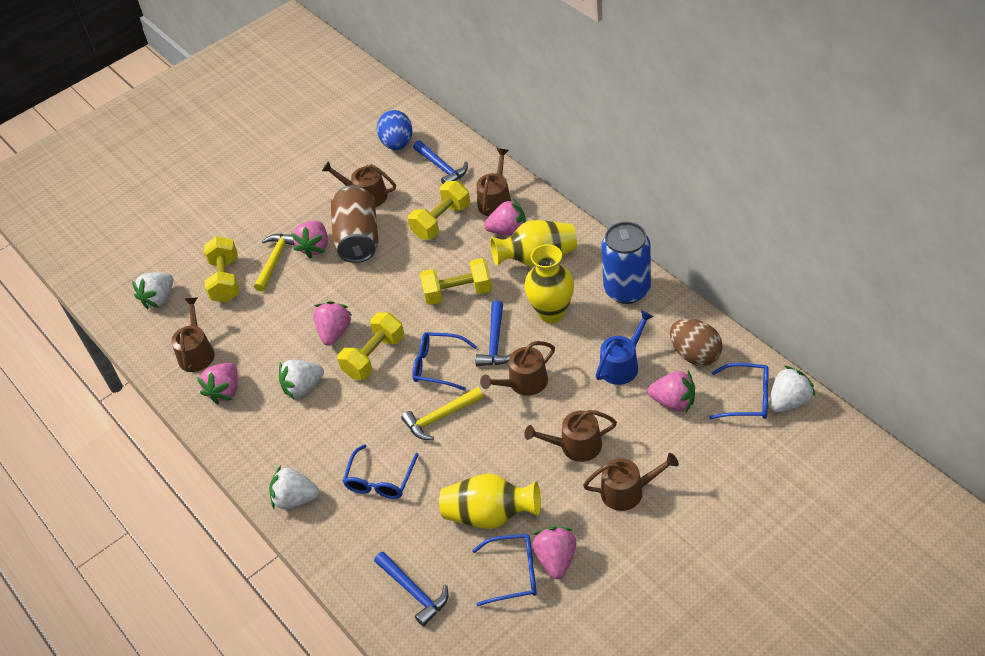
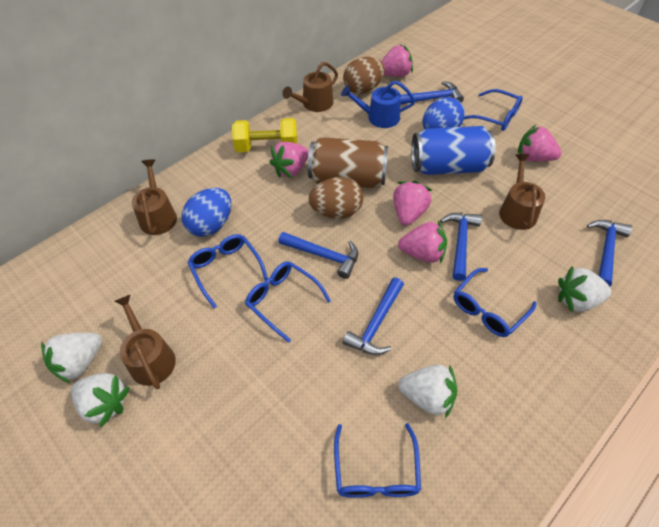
blue egg: [377,110,413,150] = 1 -> [181,188,231,237] [423,97,465,129] = 2
blue glasses: [343,444,419,499] [412,332,477,391] [472,534,537,606] [709,363,769,419] = 4 -> [188,234,268,309] [245,261,331,343] [334,423,421,498] [453,268,537,337] [464,89,523,131] = 5
blue hammer: [374,552,449,627] [413,140,468,184] [475,301,512,366] = 3 -> [278,232,358,279] [342,278,404,355] [400,81,464,105] [440,213,482,281] [587,220,632,286] = 5
brown egg: [670,319,723,366] = 1 -> [308,177,364,219] [343,57,385,94] = 2
brown watering can: [171,298,215,372] [322,161,396,208] [476,148,511,216] [480,341,555,396] [524,410,617,462] [583,453,679,511] = 6 -> [114,295,176,389] [132,159,177,235] [282,62,338,112] [499,154,545,230] = 4
pink strawberry: [197,363,238,405] [291,221,328,259] [313,301,352,346] [484,199,526,236] [532,527,576,579] [648,371,695,412] = 6 -> [270,142,309,178] [381,45,413,77] [393,180,432,226] [398,221,447,263] [518,125,562,161] = 5
yellow dumbbell: [204,236,239,303] [337,312,404,380] [408,181,470,239] [420,258,492,305] = 4 -> [232,118,297,152] = 1
yellow hammer: [254,234,295,292] [401,387,483,440] = 2 -> none = 0
yellow vase: [439,473,541,529] [490,220,577,267] [525,244,574,323] = 3 -> none = 0

